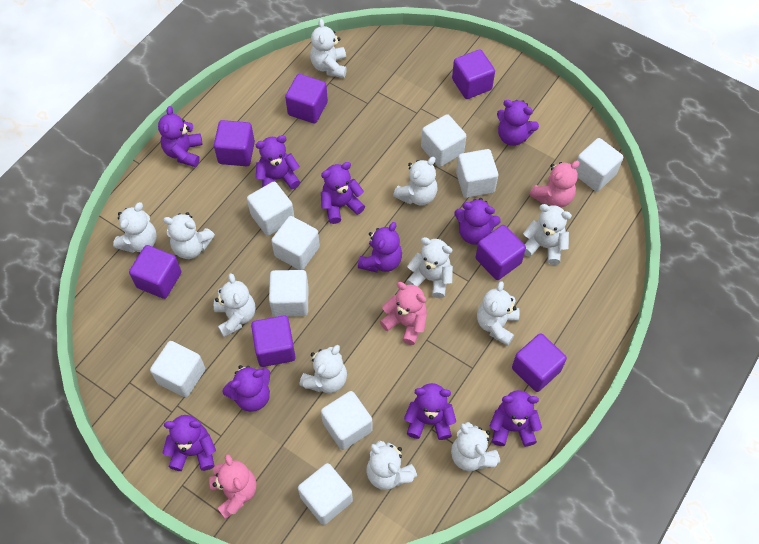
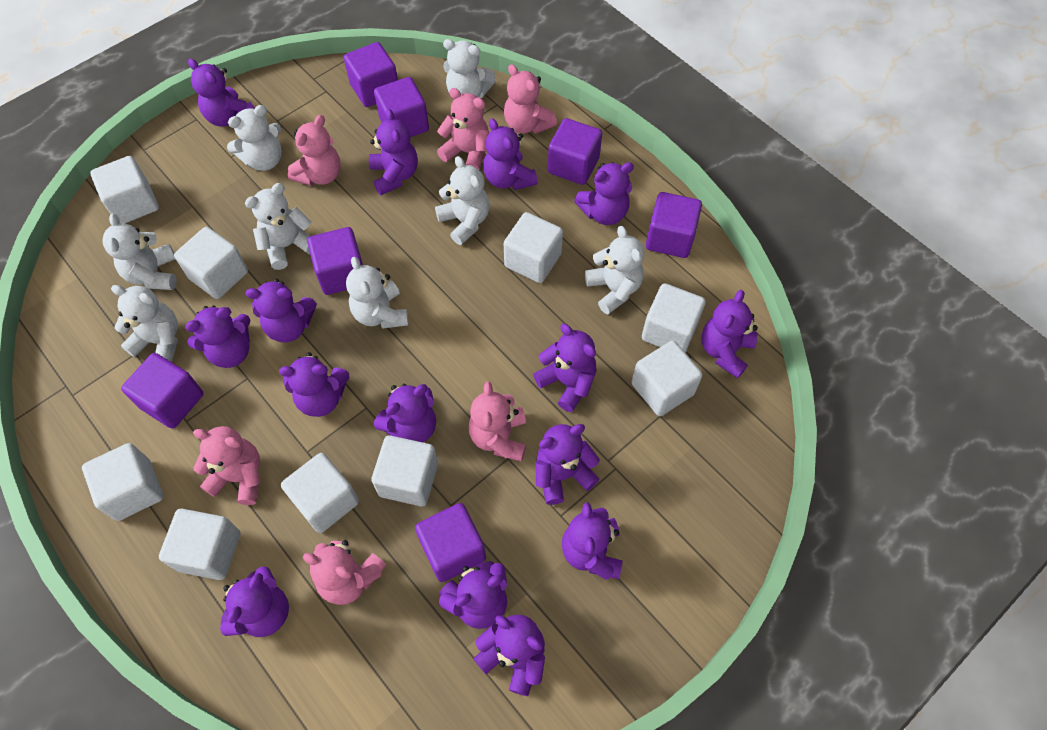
pink teddy bear: [209,454,256,519] [380,282,427,345] [529,161,580,208] = 3 -> [193,426,260,505] [288,115,341,186] [303,540,386,605] [437,88,489,170] [468,382,526,462] [504,64,557,134] = 6
purple teddy bear: [158,106,203,167] [163,415,216,471] [222,365,270,412] [255,135,300,189] [321,162,365,224] [358,222,402,273] [404,383,456,440] [454,198,501,245] [490,390,542,447] [497,100,539,146] = 10 -> [185,305,250,368] [188,58,255,127] [220,566,289,637] [246,278,317,342] [279,352,349,417] [369,109,418,195] [374,384,436,442] [439,561,507,629] [473,615,545,696] [483,118,538,190] [533,324,597,412] [536,424,600,505] [562,502,623,580] [574,162,634,225] [701,290,758,379] = 15
white teddy bear: [113,202,157,253] [163,212,215,259] [214,273,255,337] [299,345,347,393] [310,19,347,78] [366,441,417,490] [393,157,437,206] [406,237,453,298] [451,422,500,471] [477,281,520,346] [523,204,572,265] = 11 -> [102,214,176,290] [111,285,178,362] [227,105,282,171] [245,183,312,270] [346,257,408,329] [435,156,490,245] [443,39,495,98] [585,226,644,314] = 8

